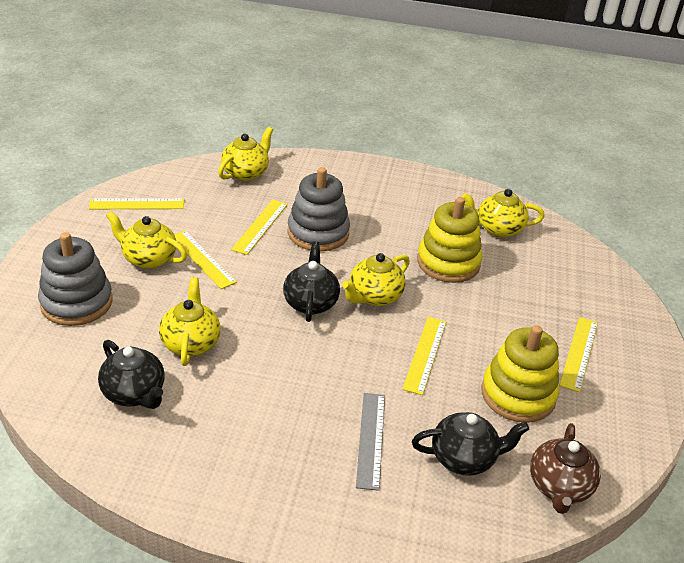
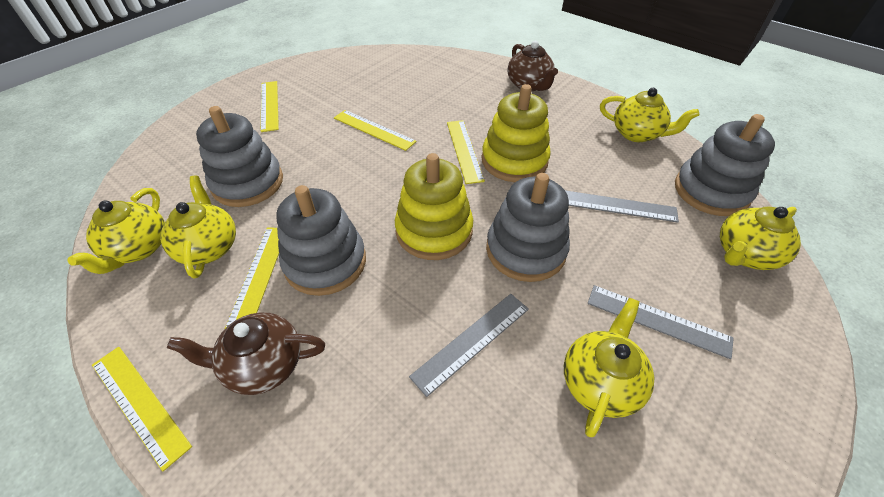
black teapot: [98,340,165,409] [283,241,340,322] [412,412,529,476] = 3 -> none = 0
brown teapot: [530,423,601,514] = 1 -> [167,313,325,395] [508,41,558,91] = 2
grey ruler: [356,393,385,491] = 1 -> [409,294,529,397] [565,190,679,223] [588,285,734,359] = 3
grey stacking toy: [38,232,113,326] [288,167,350,251] = 2 -> [196,106,283,207] [276,185,366,296] [486,173,570,282] [675,114,775,216] = 4

